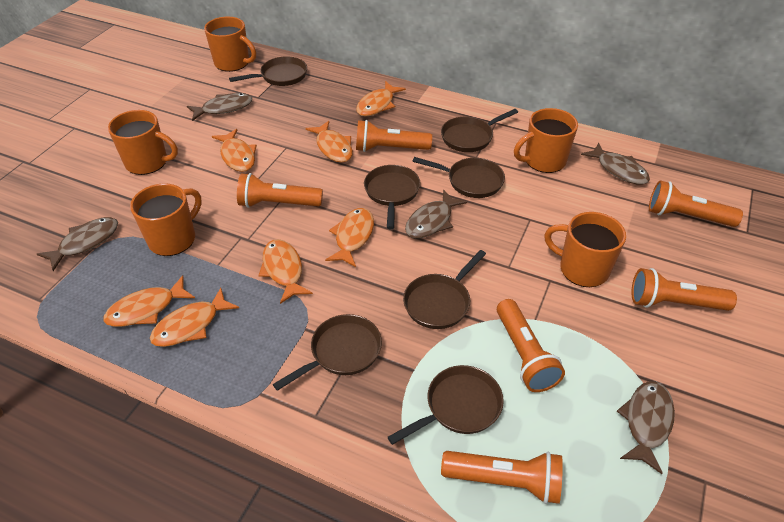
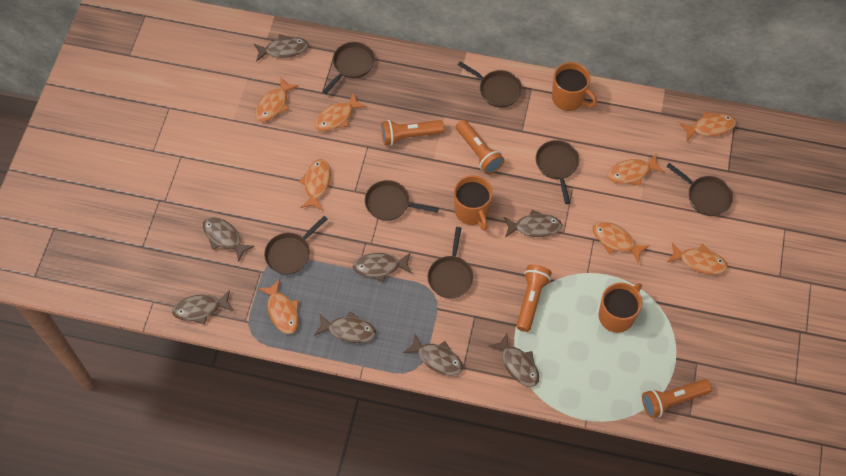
brown fish: [37,217,118,271] [187,93,252,121] [405,189,467,238] [581,143,650,185] [617,381,675,474] = 5 -> [172,290,234,324] [203,217,255,262] [254,34,308,62] [314,311,376,343] [352,252,412,282] [403,334,463,375] [489,334,539,387] [504,210,562,237] = 8
orange fish: [104,275,195,327] [150,287,239,347] [212,129,257,172] [258,239,313,304] [305,121,353,162] [325,208,374,267] [356,81,406,116] = 7 -> [255,77,299,122] [258,279,299,334] [299,159,331,211] [314,92,367,131] [592,222,650,264] [607,154,665,186] [668,242,728,274] [679,112,736,141] = 8
orange flashlight: [237,173,323,208] [356,120,432,152] [441,451,563,504] [497,299,565,392] [632,268,737,311] [649,180,743,227] = 6 -> [381,120,444,146] [456,120,504,174] [516,264,552,332] [642,379,712,418] = 4
orange mug: [108,110,178,175] [130,183,202,256] [204,17,256,72] [514,108,578,173] [544,212,626,287] = 5 -> [454,175,493,231] [552,62,597,111] [599,283,642,333] = 3

